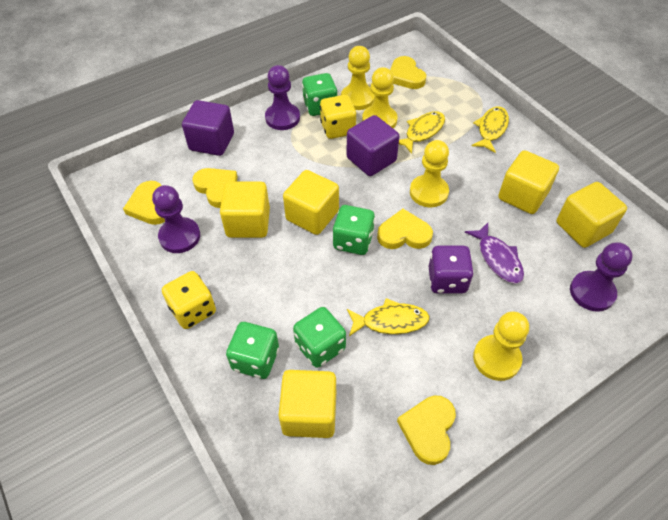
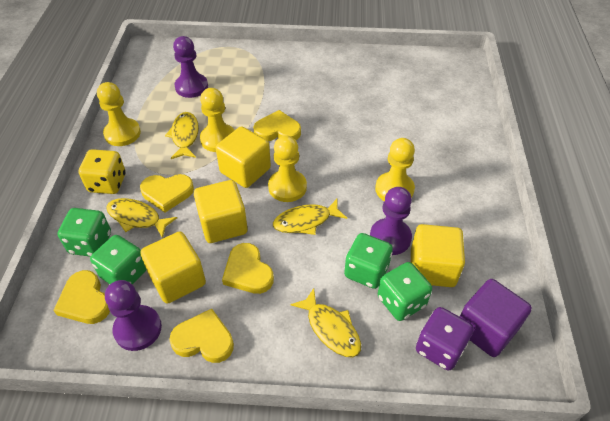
purple cube: [182,100,234,156] [346,115,400,176] = 2 -> [460,279,532,357] = 1
purple fish: [465,223,524,284] = 1 -> none = 0
yellow cube: [220,182,270,238] [278,370,336,438] [283,170,339,235] [498,150,559,214] [556,182,627,248] = 5 -> [140,231,206,304] [194,180,248,243] [216,126,271,188] [411,224,465,287] = 4
yellow dice: [162,271,216,329] [320,95,356,139] = 2 -> [78,149,126,194] = 1
yellow fish: [347,298,430,336] [399,111,445,154] [472,106,509,153] = 3 -> [106,198,177,238] [165,112,199,159] [273,199,347,235] [290,288,361,358] = 4

